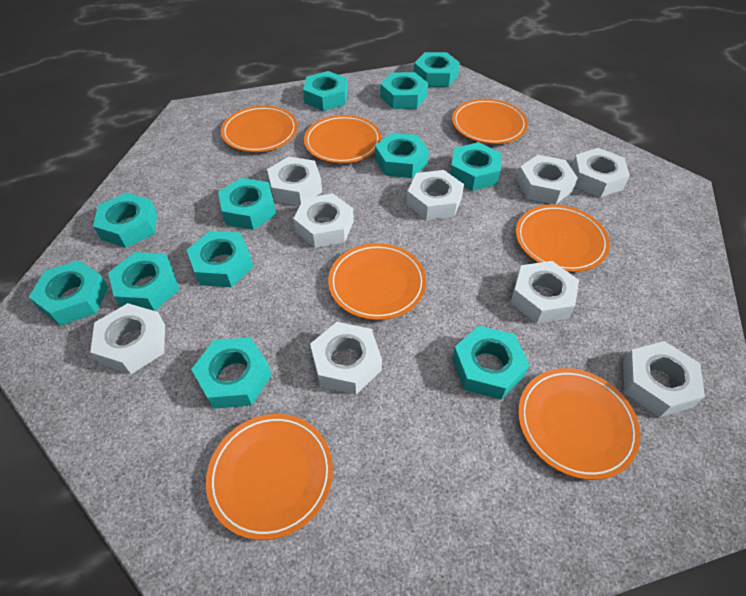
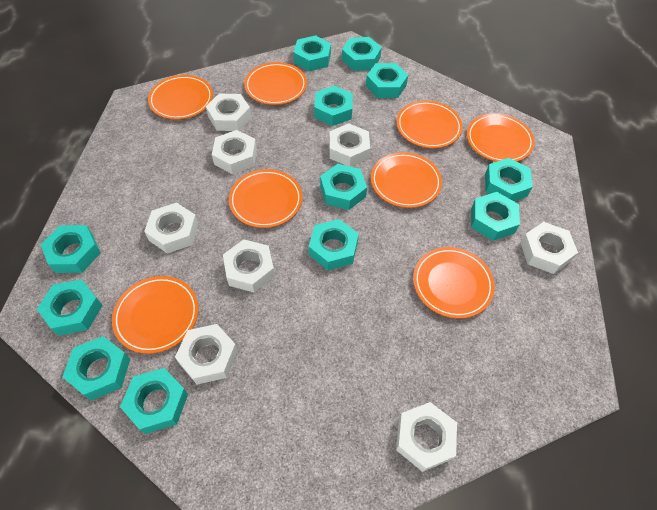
orange plate: [206,414,333,540] [221,106,298,152] [304,115,381,163] [328,243,426,320] [452,99,528,144] [516,204,610,272] [518,368,640,480] = 7 -> [112,276,198,354] [148,75,213,120] [229,169,302,228] [244,62,307,105] [371,152,442,208] [396,100,463,148] [413,247,495,319] [467,113,535,162] = 8
white nut: [90,303,165,374] [267,156,322,206] [293,194,354,248] [310,322,382,394] [407,170,464,220] [510,261,579,323] [517,155,578,205] [571,148,630,197] [623,341,705,417] = 9 -> [144,203,198,254] [175,324,238,385] [206,94,251,131] [212,130,257,174] [223,239,275,293] [329,123,370,167] [396,402,457,472] [520,222,578,274] = 8

